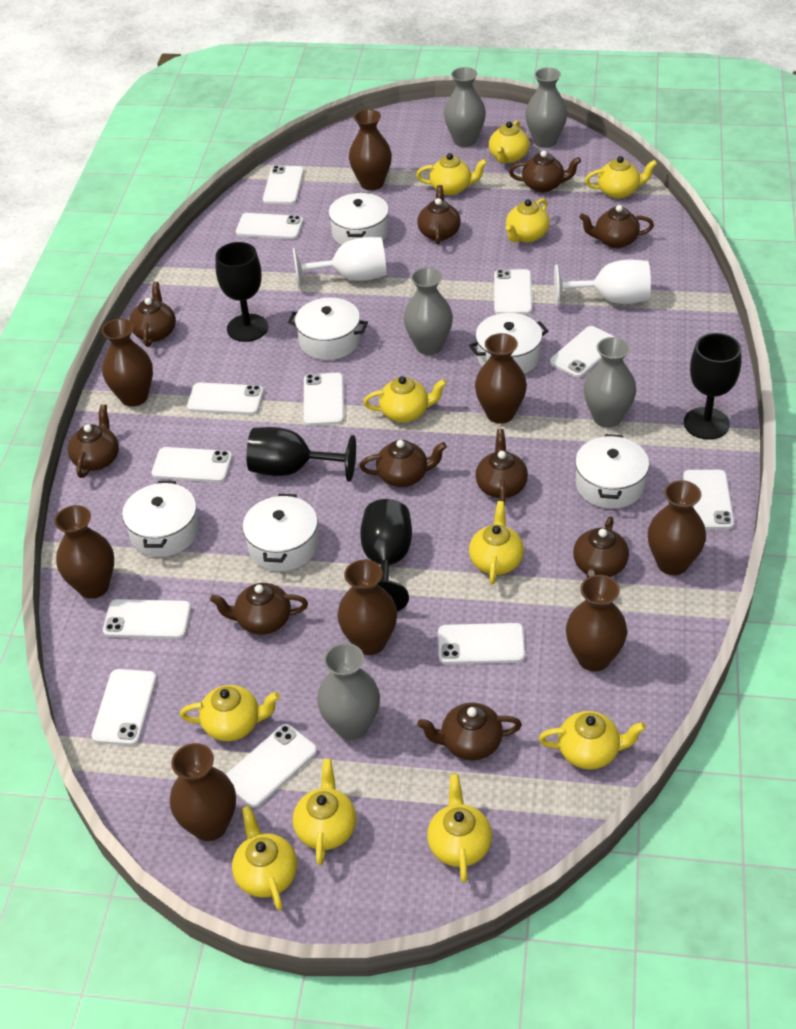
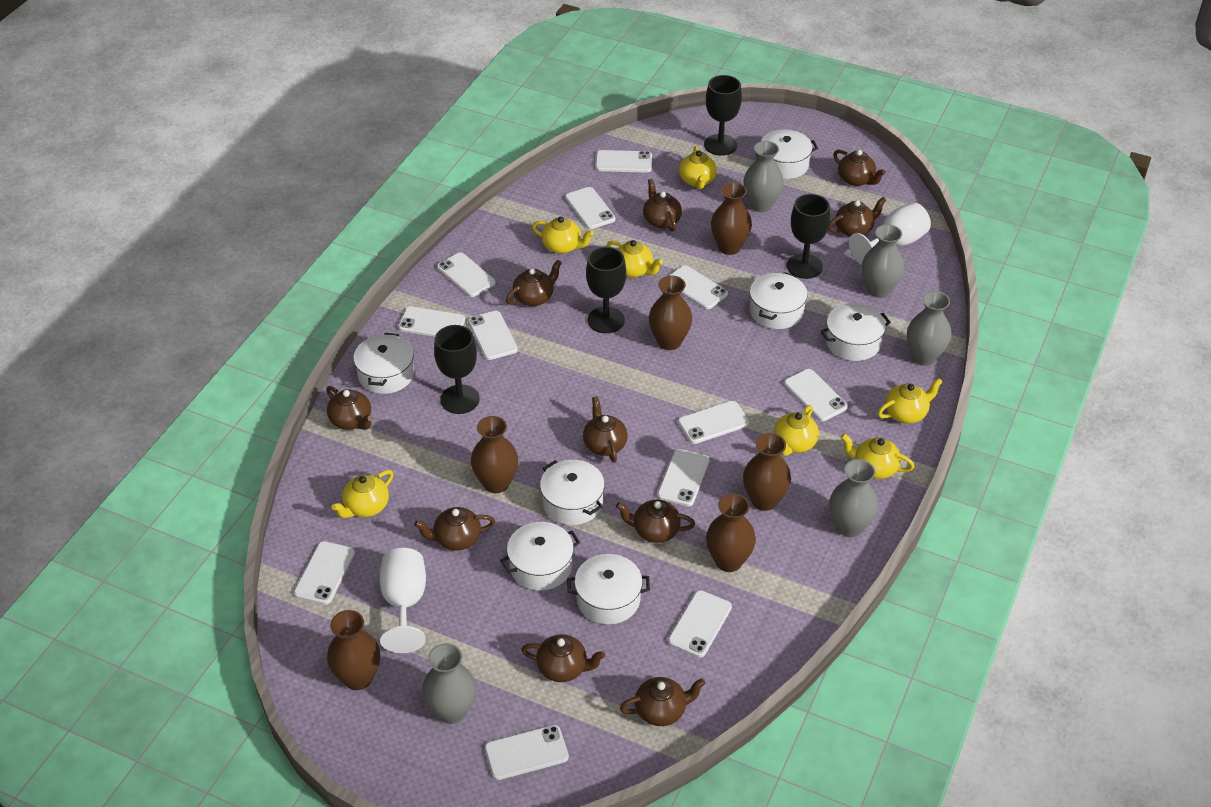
brown vase: [54,505,114,599] [102,318,153,407] [170,743,236,841] [337,559,397,655] [349,109,392,190] [475,333,527,424] [566,575,627,672] [648,480,706,575] = 8 -> [327,610,380,690] [471,416,518,493] [649,275,692,350] [706,493,756,572] [711,182,752,255] [743,433,791,511] = 6
white pot: [122,481,199,557] [242,494,318,571] [288,298,368,360] [329,193,389,245] [469,313,548,374] [575,434,649,509] = 6 -> [353,333,414,394] [500,522,580,591] [540,460,605,525] [567,554,650,624] [750,272,808,329] [755,130,818,179] [821,303,891,361] = 7
yellow teapot: [180,685,280,741] [232,806,297,911] [293,759,356,865] [363,376,447,422] [416,153,487,195] [427,774,492,883] [469,501,524,584] [489,120,530,163] [506,198,550,242] [539,711,646,770] [585,156,657,199] = 11 -> [332,470,394,518] [532,216,594,254] [607,240,663,278] [679,146,717,189] [774,405,819,456] [841,433,915,479] [877,378,943,424] = 7

